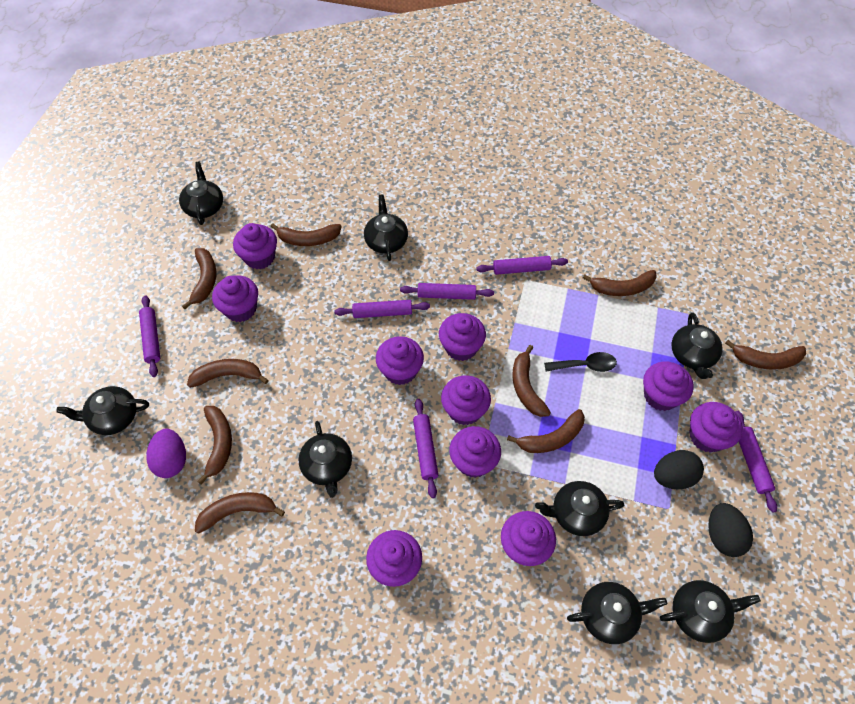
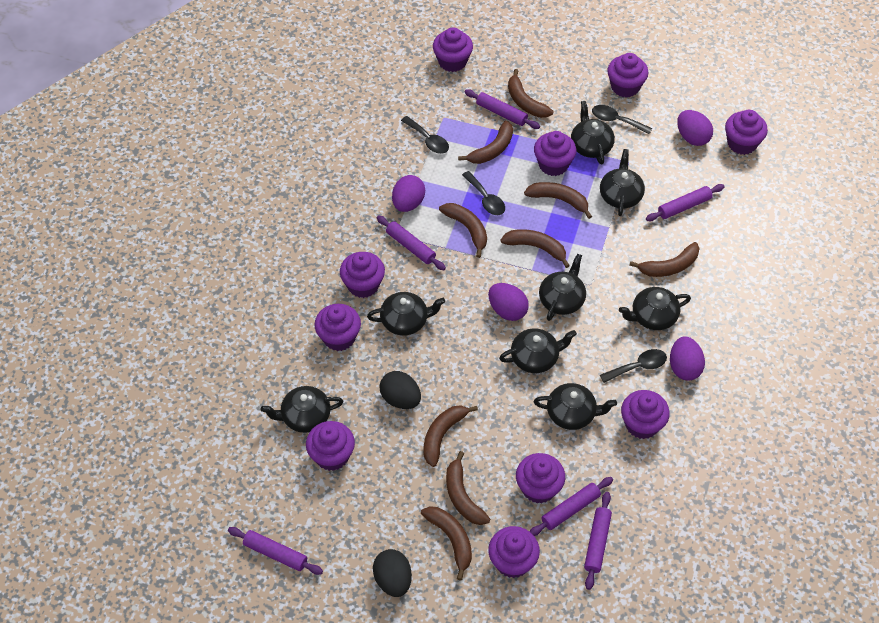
black spoon: [544,352,617,372] = 1 -> [401,116,449,154] [462,171,505,215] [592,105,652,134] [600,349,667,383] = 4
purple egg: [146,429,186,478] = 1 -> [392,175,425,212] [488,283,529,321] [670,336,705,381] [677,110,713,146] = 4

